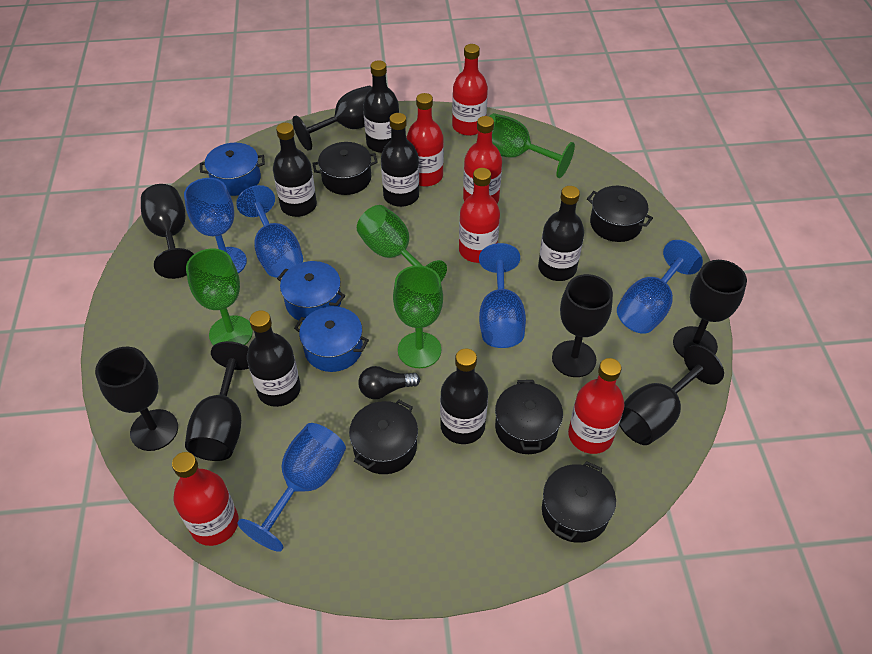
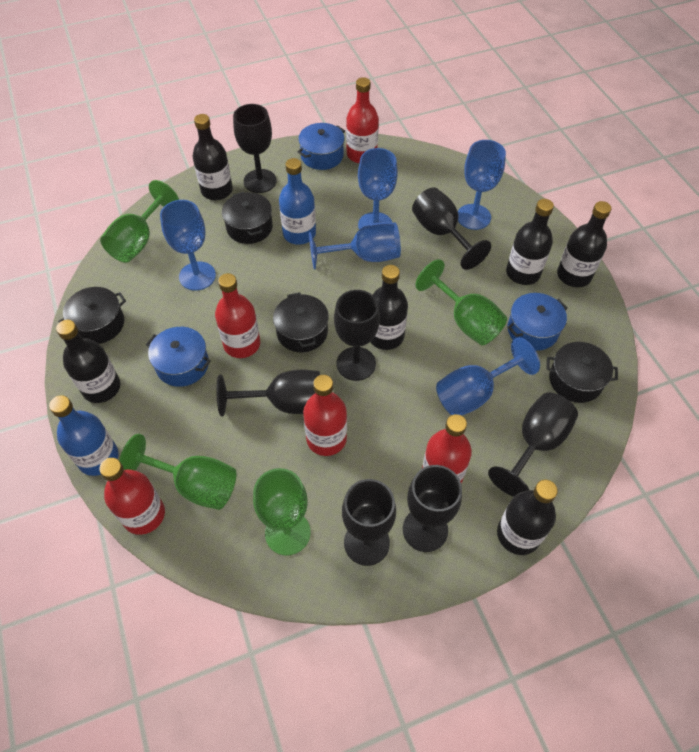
black light bulb: [358,366,420,399] = 1 -> none = 0
black pot: [312,142,378,195] [349,400,418,474] [495,380,563,454] [542,461,616,543] [587,186,653,242] = 5 -> [58,287,126,344] [222,192,273,244] [273,292,329,352] [547,342,618,403] = 4
blue bottle: none = 0 -> [49,395,119,476] [279,158,316,245] = 2
red bottle: [172,452,239,546] [407,93,444,186] [452,44,488,136] [459,168,500,263] [463,116,502,203] [568,358,625,454] = 6 -> [99,458,165,535] [215,273,260,358] [303,375,347,456] [346,77,379,163] [422,414,472,484] = 5

